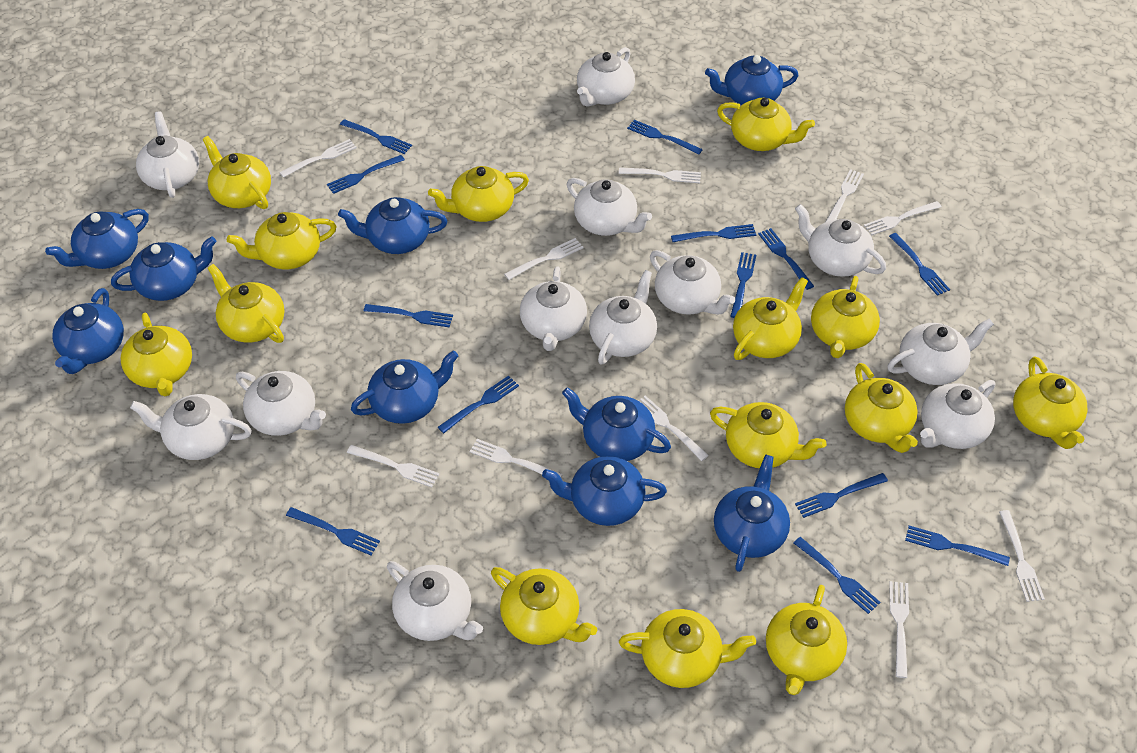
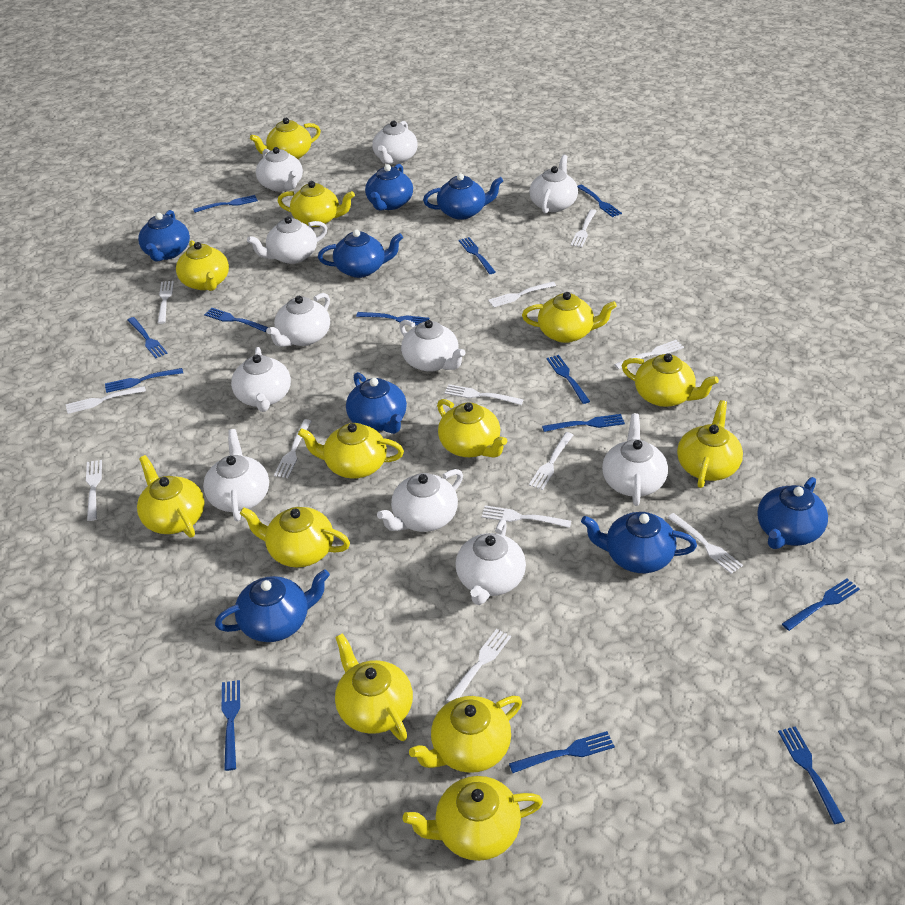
blue teapot: [45,209,149,269] [52,288,124,374] [111,236,217,301] [338,197,447,254] [351,351,459,424] [542,456,667,526] [562,387,671,461] [705,55,799,105] [714,454,790,572] = 9 -> [138,210,190,261] [215,569,330,642] [318,230,403,278] [346,372,407,434] [365,164,413,210] [423,173,503,220] [581,512,697,573] [757,477,828,549] = 8
white fork: [279,139,357,178] [347,445,440,487] [469,439,563,477] [504,238,584,280] [619,167,701,183] [638,395,709,461] [826,169,864,222] [864,201,941,235] [889,581,909,678] [999,510,1045,602] = 10 -> [66,386,146,414] [86,460,102,521] [158,281,174,324] [274,419,312,478] [444,384,524,405] [446,629,511,702] [482,505,571,528] [488,282,556,307] [529,432,573,490] [570,209,596,247] [614,340,684,369] [667,513,743,574] = 12
white teapot: [130,394,252,460] [136,111,199,198] [236,371,326,436] [387,561,483,641] [520,266,587,351] [567,178,652,236] [577,47,635,107] [589,270,657,365] [650,250,735,314] [795,204,886,277] [887,318,994,385] [920,380,995,449] = 12 -> [203,429,269,521] [231,347,291,412] [247,216,327,264] [256,147,303,192] [266,293,330,347] [372,120,418,164] [377,469,463,532] [399,320,465,372] [455,519,526,605] [529,155,578,214] [602,413,668,506] = 11
yellow teapot: [121,313,192,396] [202,136,271,209] [208,264,285,343] [227,212,337,269] [428,166,529,222] [491,567,597,645] [619,609,756,688] [710,402,826,468] [717,98,815,151] [733,277,808,360] [766,585,847,695] [811,276,880,358] [845,363,918,453] [1013,357,1088,449] = 14 -> [137,455,205,538] [176,240,229,291] [240,507,350,567] [250,118,321,159] [278,181,355,227] [298,423,404,479] [335,633,413,741] [403,776,543,861] [409,696,522,773] [437,399,507,458] [522,292,617,343] [622,353,719,407] [677,400,743,488] = 13

